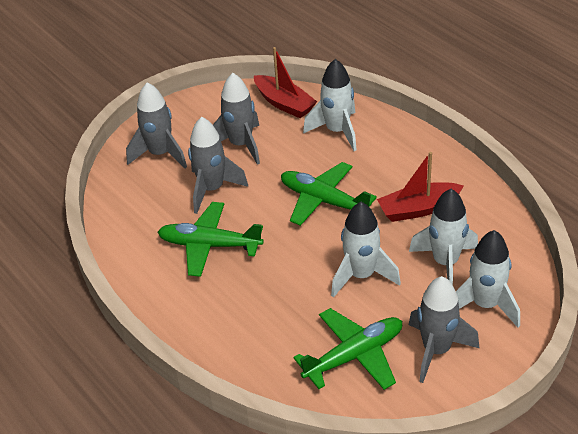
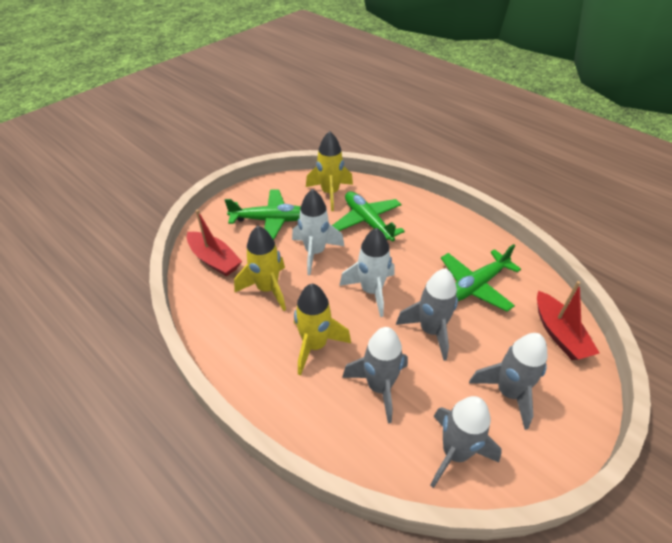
white rocket: [303,59,357,151] [331,202,401,298] [409,189,478,285] [456,230,520,328] = 4 -> [292,189,344,275] [339,228,394,317] = 2
yellow rocket: none = 0 -> [234,226,286,311] [294,284,351,375] [306,131,353,211] = 3

